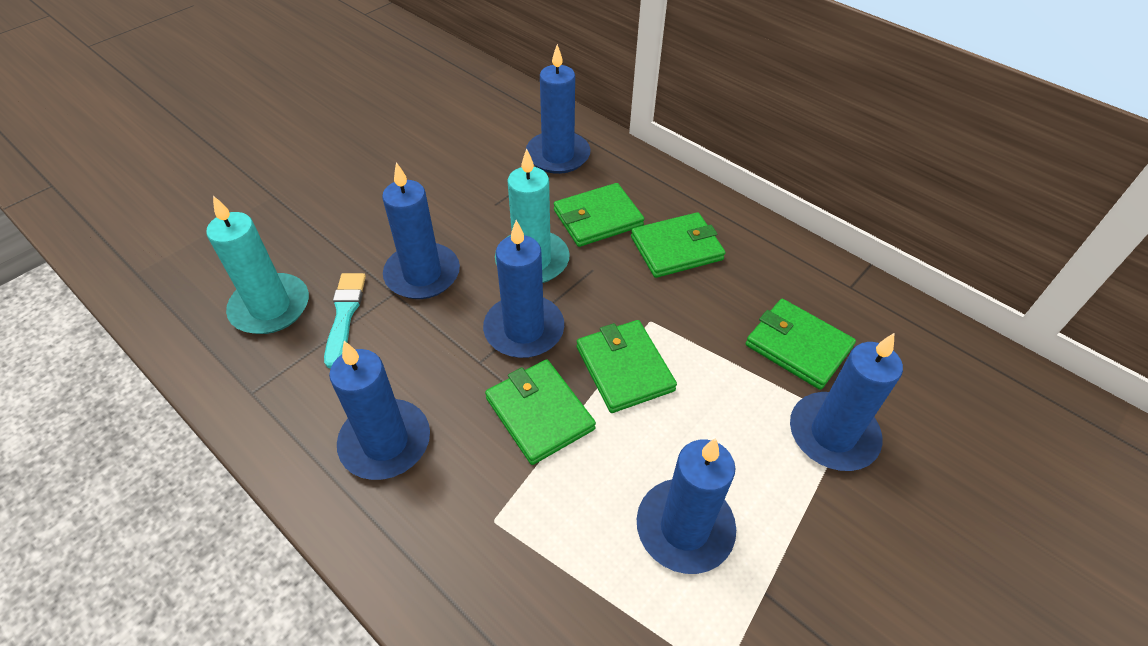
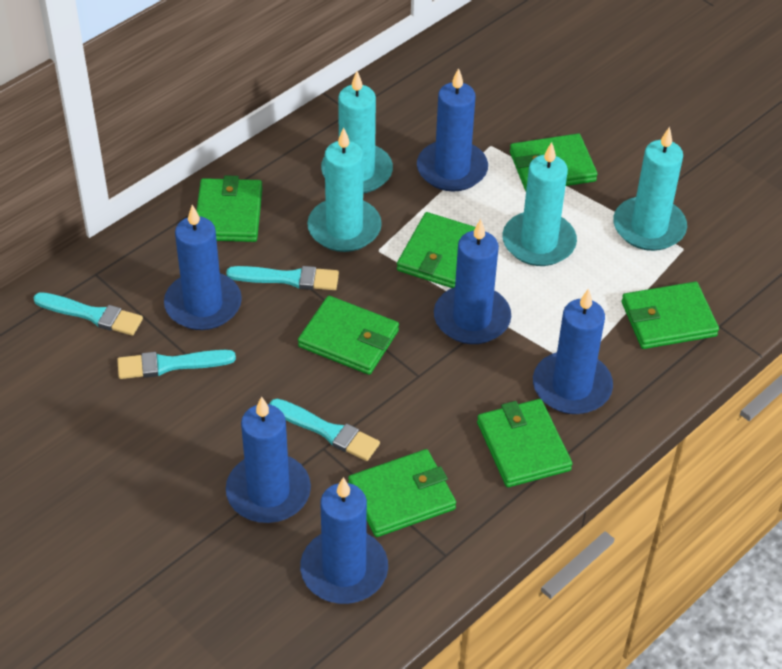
green wallet: [485,359,596,465] [554,183,644,247] [577,320,677,413] [631,212,725,278] [746,299,856,390] = 5 -> [196,175,263,242] [298,296,399,375] [348,449,456,537] [397,212,475,288] [477,399,572,487] [510,133,598,191] [621,282,719,349] = 7
turquoise brush: [324,273,366,369] = 1 -> [33,292,143,336] [117,350,236,379] [226,266,339,290] [270,399,380,461] = 4
turquoise candle: [206,196,309,334] [495,148,570,283] = 2 -> [307,128,382,252] [321,71,393,193] [502,142,577,266] [613,127,687,251] = 4

